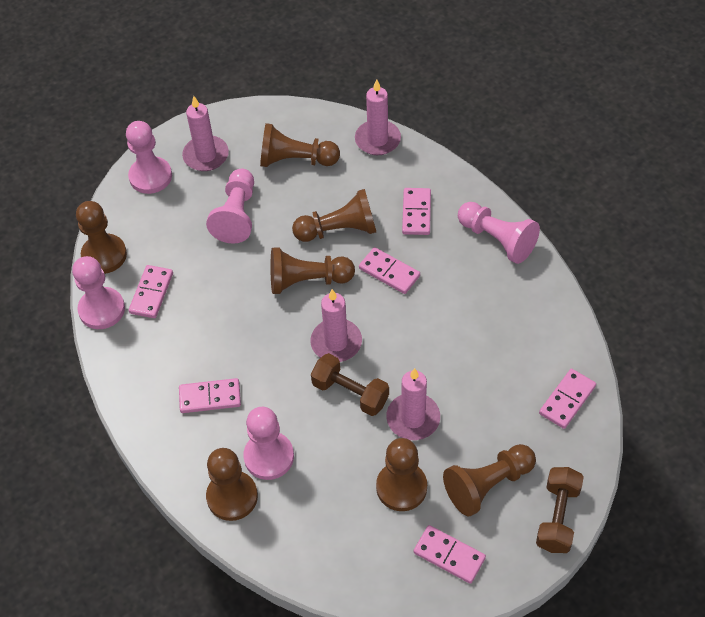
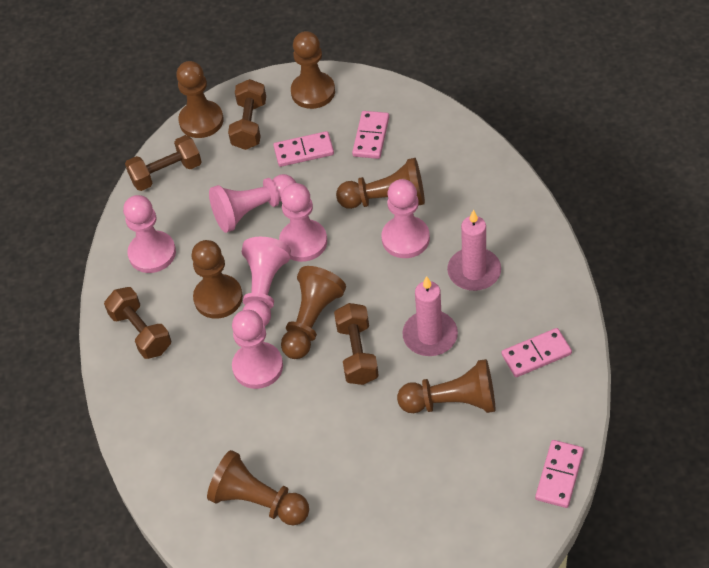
brown dumbbell: [311,353,389,416] [536,467,584,553] = 2 -> [104,287,171,359] [125,135,202,191] [228,79,266,150] [334,303,379,385] = 4
pink candle: [182,96,229,171] [310,289,362,362] [355,79,401,155] [386,368,440,440] = 4 -> [402,276,458,356] [447,210,501,291] = 2
pink domino: [129,265,173,318] [179,378,241,413] [359,247,420,294] [402,188,431,235] [413,525,486,584] [539,369,596,429] = 6 -> [273,131,334,167] [352,111,389,159] [501,328,572,377] [535,440,584,508] = 4
pink pawn: [72,256,125,329] [126,121,172,194] [206,169,254,243] [243,407,294,480] [458,202,540,264] = 5 -> [123,195,176,273] [209,174,296,233] [232,310,283,389] [242,237,291,326] [279,183,327,262] [381,179,430,258] = 6

